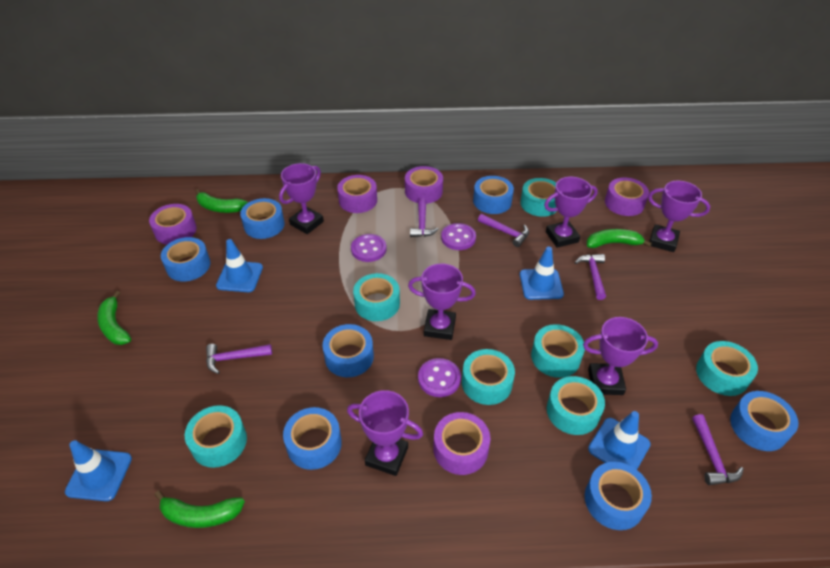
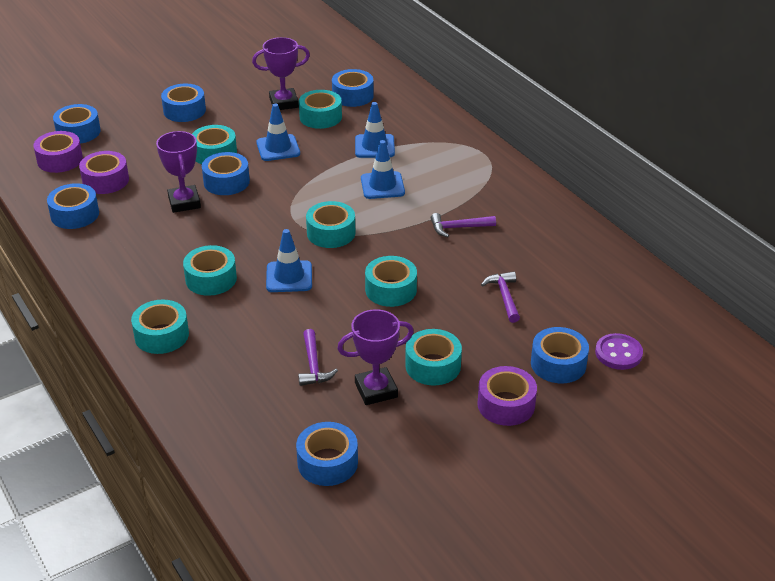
green banana: [97,291,131,345] [155,491,245,528] [195,189,248,213] [587,229,652,248] = 4 -> none = 0
purple button: [351,234,387,262] [418,358,461,397] [441,223,476,250] = 3 -> [595,333,643,370] = 1
purple hammer: [206,344,272,374] [410,198,439,237] [478,214,529,247] [575,254,606,300] [692,414,744,485] = 5 -> [298,329,338,386] [431,213,496,237] [481,271,520,323] = 3
purple tape: [149,204,197,245] [337,175,377,213] [405,166,443,204] [433,412,490,475] [605,177,649,216] = 5 -> [33,131,83,173] [79,151,129,194] [477,366,537,426] = 3
purple trophy: [279,163,324,234] [347,390,423,476] [408,263,476,340] [544,177,598,248] [583,317,658,395] [648,181,710,252] = 6 -> [156,131,201,213] [252,37,310,110] [337,309,414,405] = 3

